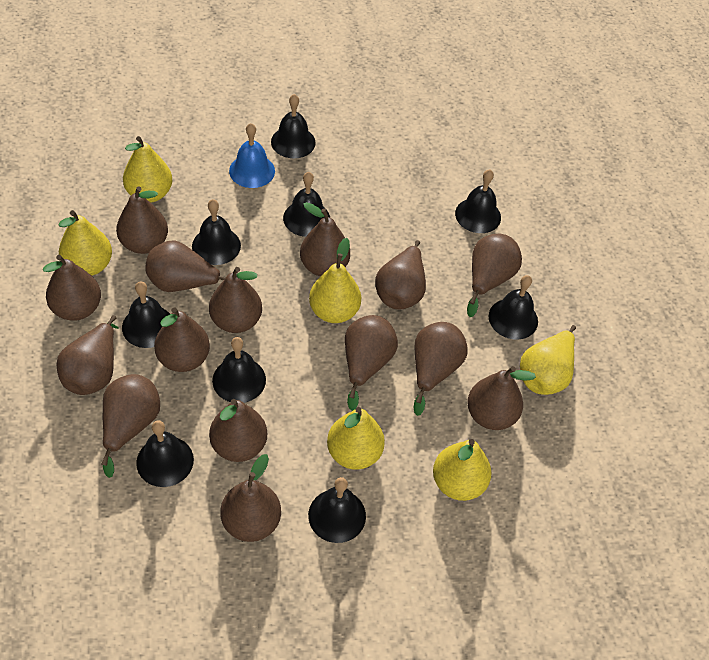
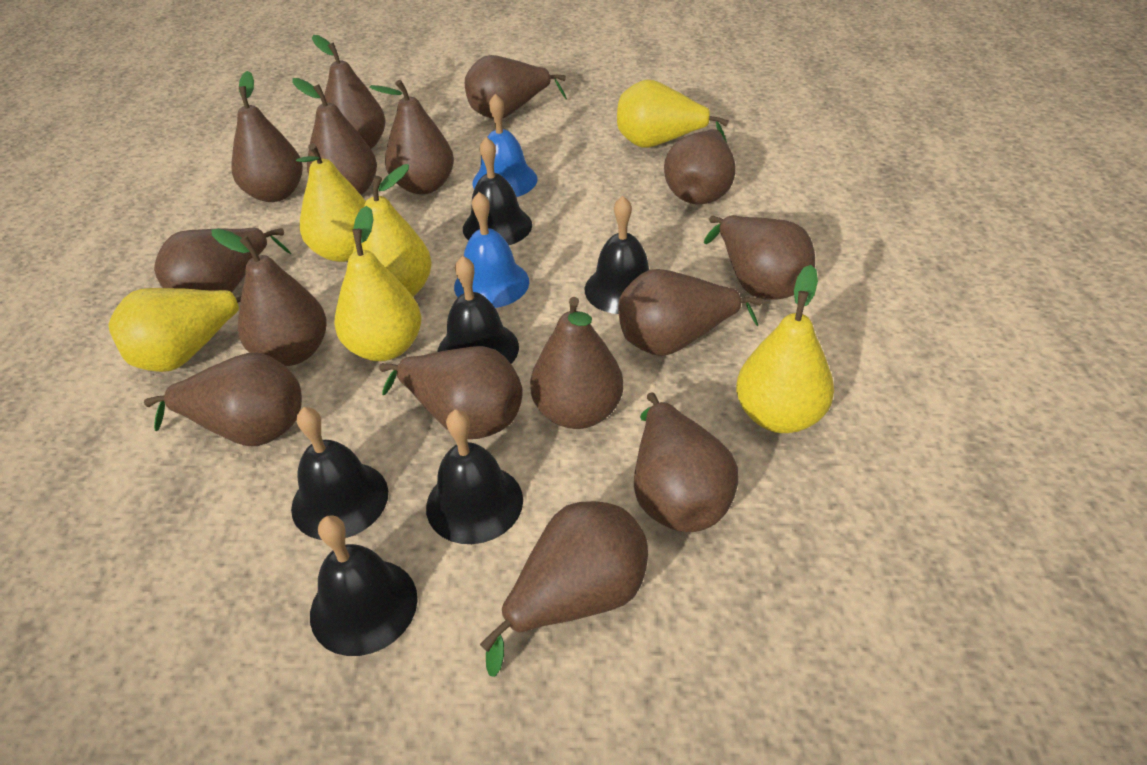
black bell: [122,281,170,348] [136,420,194,487] [192,199,241,265] [212,337,266,403] [271,94,316,158] [283,172,330,237] [308,477,366,543] [455,169,501,233] [489,275,538,340] = 9 -> [291,407,388,540] [310,515,417,656] [426,409,523,544] [438,256,519,364] [463,137,532,245] [585,196,649,314] = 6
blue bell: [229,123,275,188] = 1 -> [454,192,529,308] [472,94,538,197] = 2

